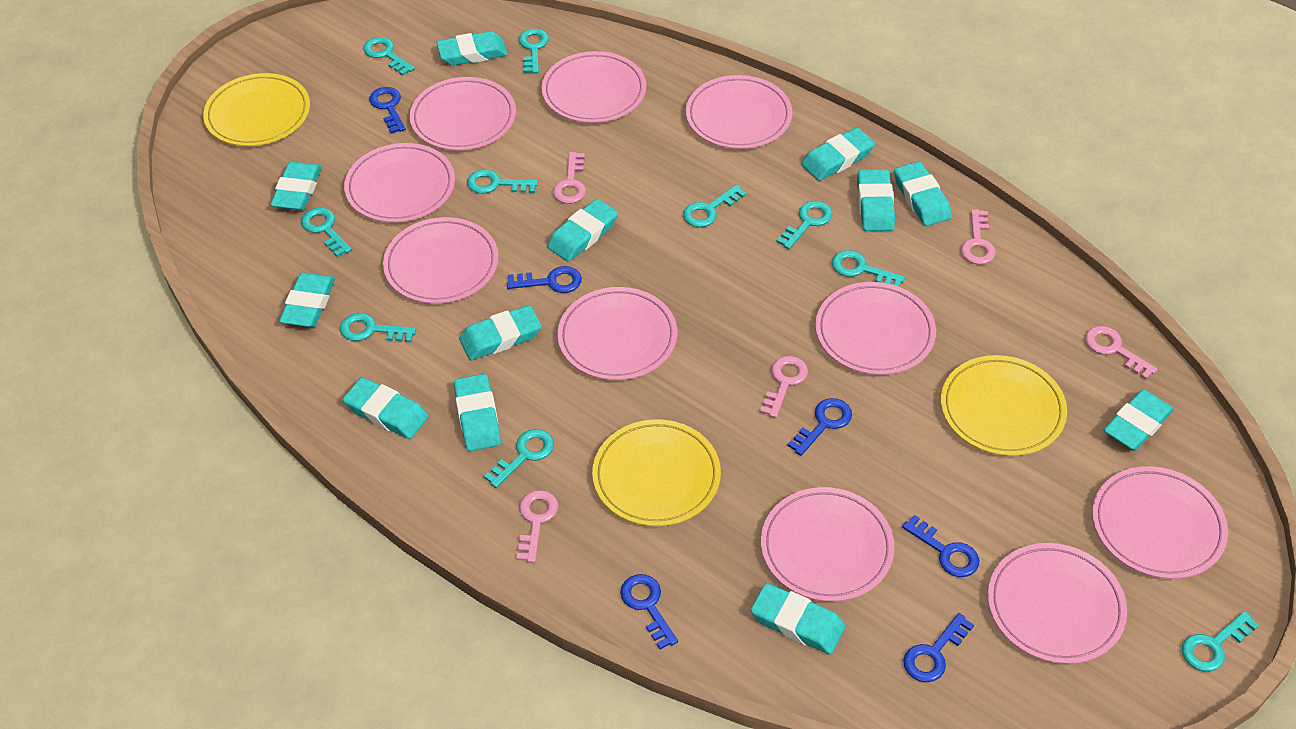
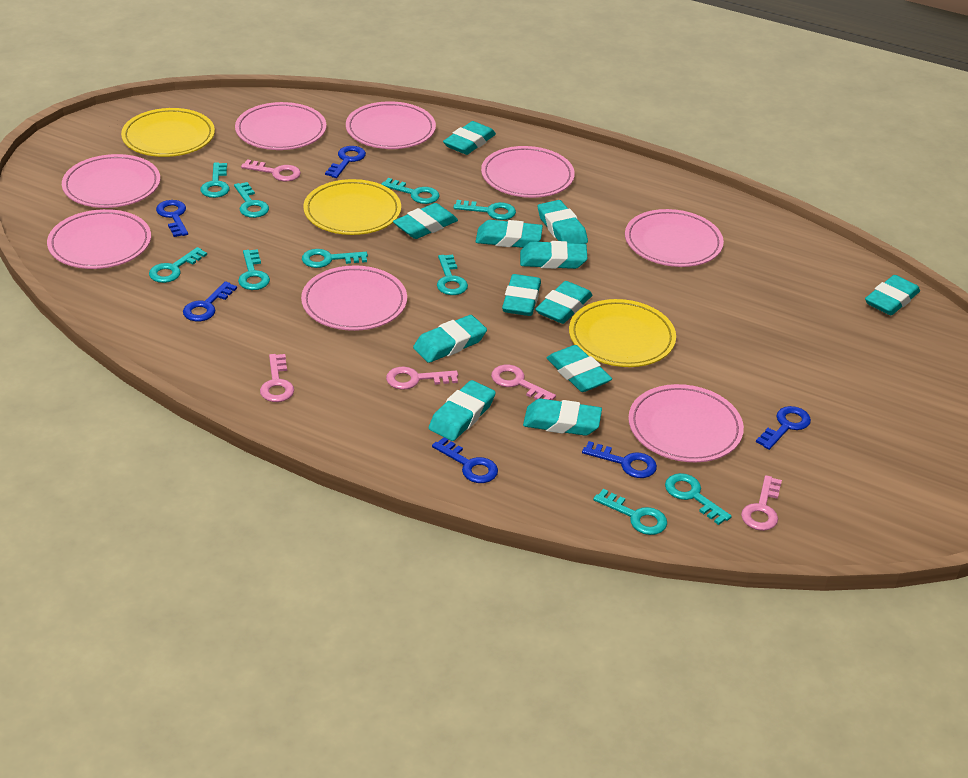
pink plate: [344,143,455,223] [383,217,498,304] [410,77,516,151] [542,51,646,123] [558,287,677,380] [686,75,792,149] [761,487,894,602] [815,282,936,375] [988,543,1127,664] [1092,466,1228,579] = 10 -> [47,209,151,269] [62,154,160,208] [235,102,326,150] [301,265,407,331] [346,101,436,149] [481,146,575,198] [625,209,724,267] [628,384,744,462] = 8

